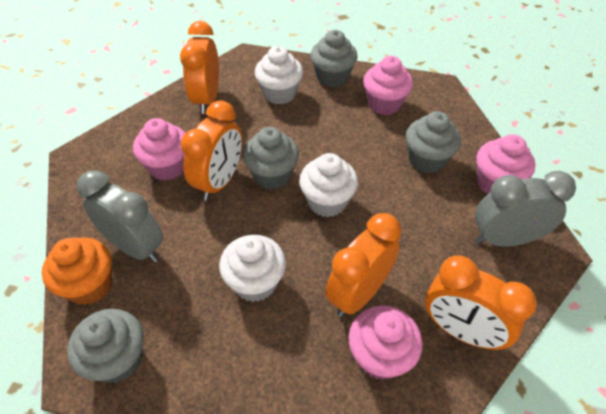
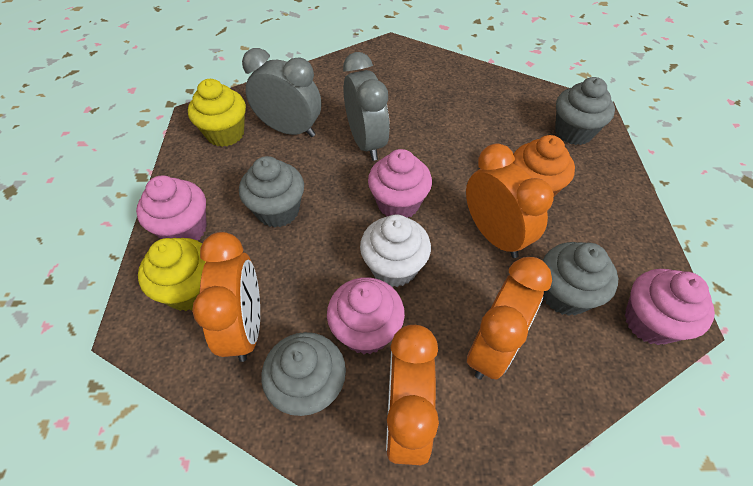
white cupcake: [219,235,286,302] [255,46,303,105] [299,153,358,217] = 3 -> [360,214,431,287] = 1
yellow cupcake: none = 0 -> [138,238,206,311] [188,79,246,147] = 2

